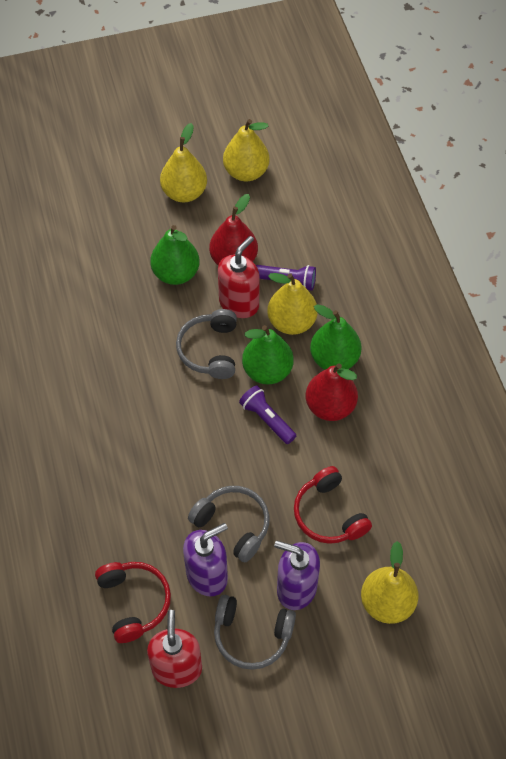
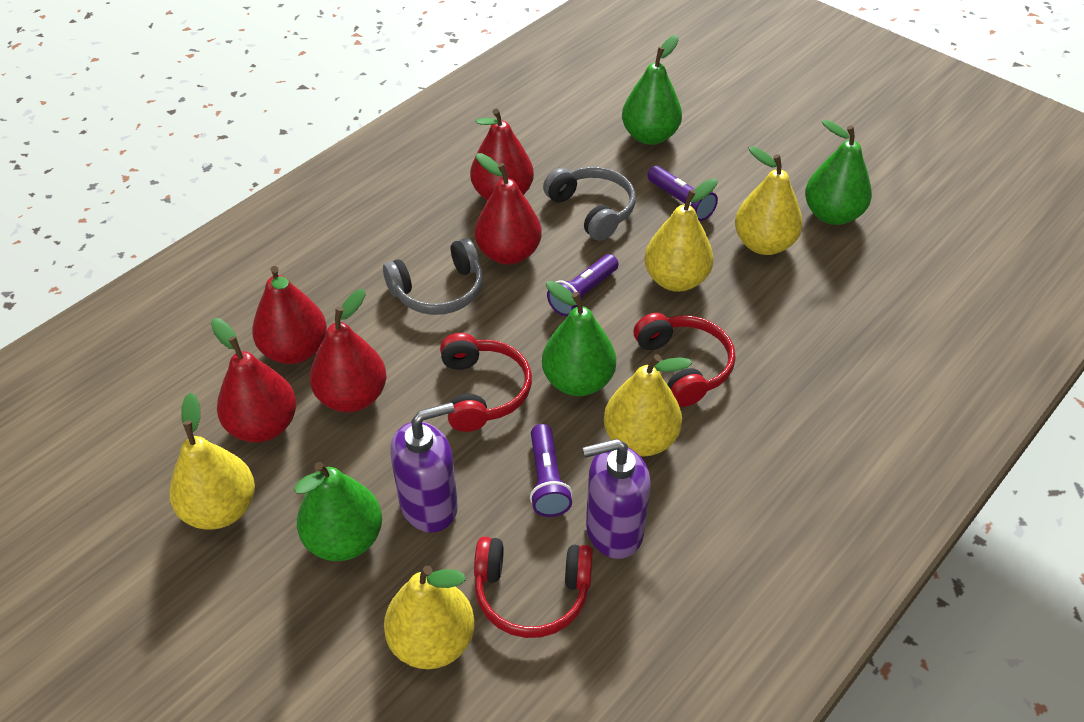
green pear: [150,225,200,285] [242,325,294,384] [310,304,362,370] = 3 -> [294,462,382,561] [542,281,616,396] [622,35,682,145] [805,120,872,225] = 4
grey headphones: [176,309,237,379] [188,486,269,562] [214,595,296,670] = 3 -> [383,238,483,315] [543,167,636,241] = 2
purple flashlight: [239,385,296,444] [256,265,316,291] = 2 -> [530,424,572,517] [547,254,619,316] [647,166,718,221] = 3
red headphones: [95,562,171,643] [294,466,372,544] = 2 -> [440,333,532,432] [474,537,593,638] [634,313,735,407] = 3
red pear: [209,194,258,266] [306,364,358,421] = 2 -> [211,318,296,442] [252,266,327,364] [310,289,386,412] [470,109,534,200] [475,153,542,265] = 5
red soap dispenser: [147,610,202,688] [218,236,260,318] = 2 -> none = 0
yellow pear: [160,123,207,202] [223,119,270,181] [267,273,318,335] [361,541,418,624] = 4 -> [169,392,255,529] [384,566,475,669] [604,354,692,456] [644,179,717,292] [735,146,803,255] = 5

